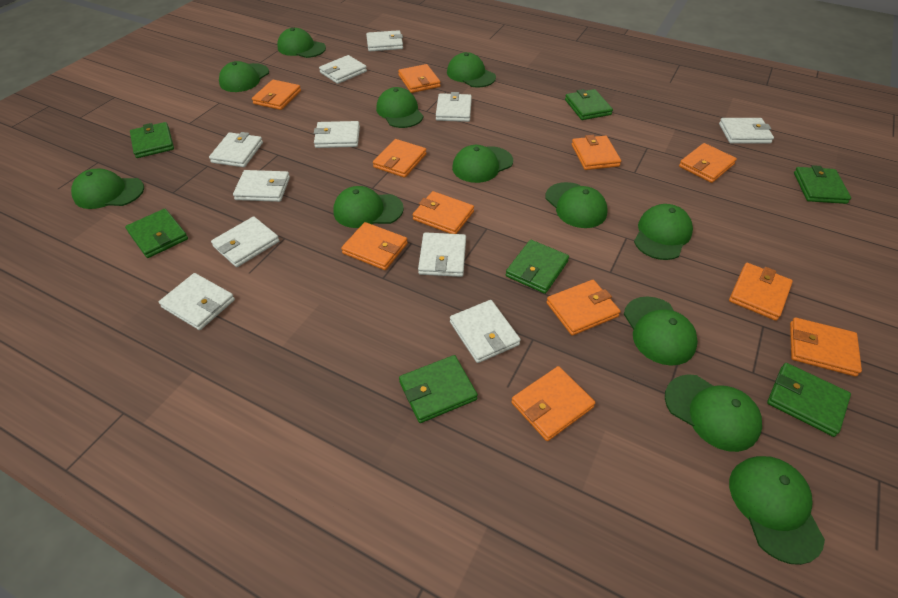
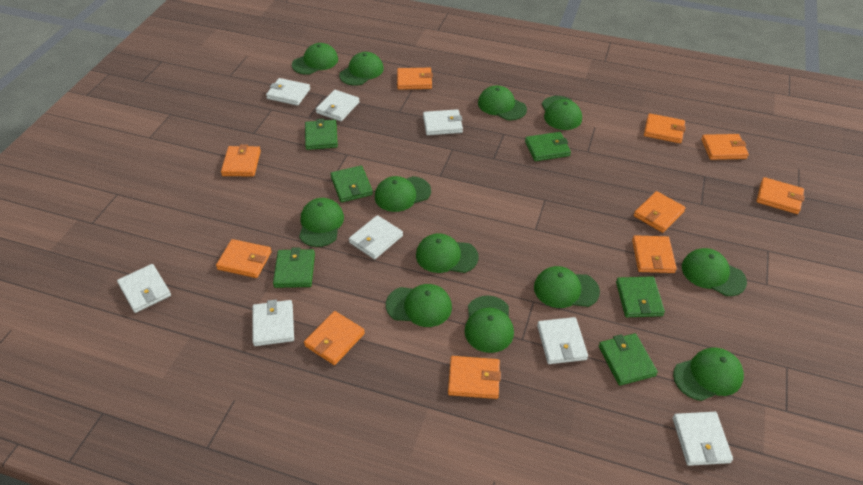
green wallet: [125,209,188,258] [130,122,174,158] [399,355,478,423] [506,240,569,294] [565,89,613,120] [767,363,851,437] [794,165,851,204] = 7 -> [273,247,315,288] [305,119,338,150] [330,165,373,203] [525,132,571,161] [599,333,658,386] [616,276,665,317] = 6
orange wallet: [252,80,301,110] [341,222,408,270] [373,139,427,178] [398,64,441,93] [413,191,474,234] [511,366,595,441] [546,280,621,336] [572,135,621,170] [679,143,737,183] [729,263,793,321] [790,317,862,377] = 11 -> [216,239,272,278] [221,144,261,176] [304,311,365,365] [397,68,433,90] [448,356,501,399] [632,235,677,273] [634,191,686,233] [644,113,686,143] [701,134,749,160] [757,177,805,214] = 10
white wallet: [159,273,235,330] [209,132,263,167] [211,216,279,267] [233,170,290,202] [314,121,360,148] [319,55,367,84] [366,30,403,51] [418,232,466,277] [436,92,472,122] [450,300,521,363] [719,118,774,144] = 11 -> [117,264,171,313] [253,300,294,346] [266,78,310,106] [316,90,360,121] [349,215,403,259] [423,109,463,135] [537,317,588,364] [673,412,733,466] = 8

